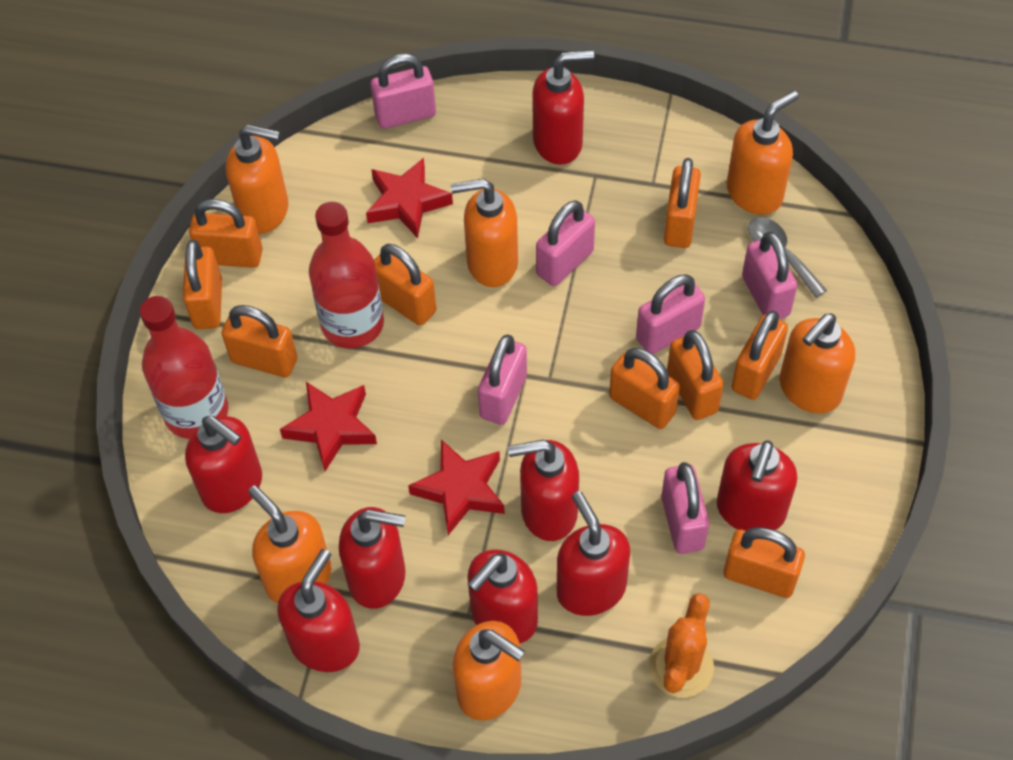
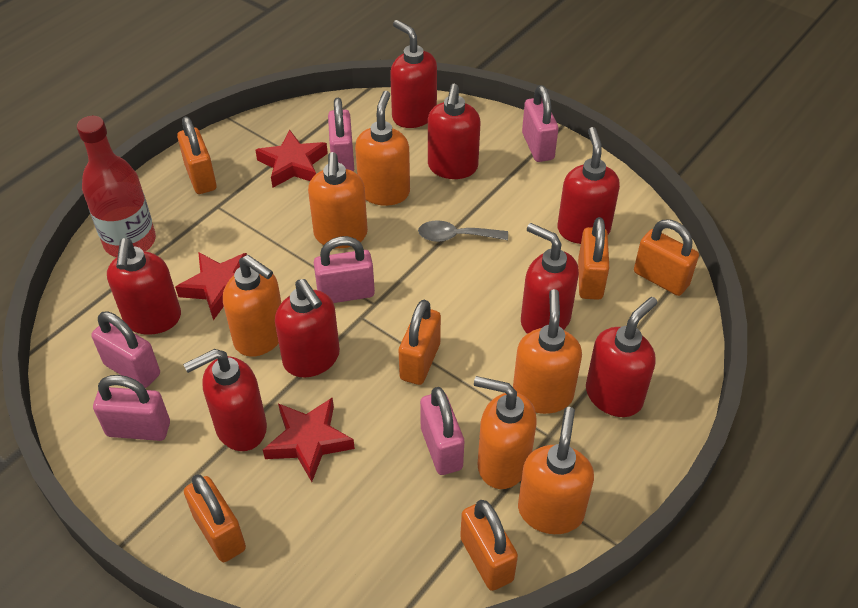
orange cactus: [649,593,714,698] = 1 -> none = 0
orange padlock: [183,240,222,329] [189,199,263,268] [222,305,297,377] [374,244,436,326] [609,348,680,429] [664,158,701,248] [667,330,724,420] [723,527,805,598] [731,311,788,400] = 9 -> [177,116,217,194] [184,475,246,562] [399,300,441,385] [460,500,518,591] [578,217,609,300] [634,220,699,296] = 6
red bottle: [140,296,228,439] [309,202,384,348] = 2 -> [77,116,156,257] = 1

